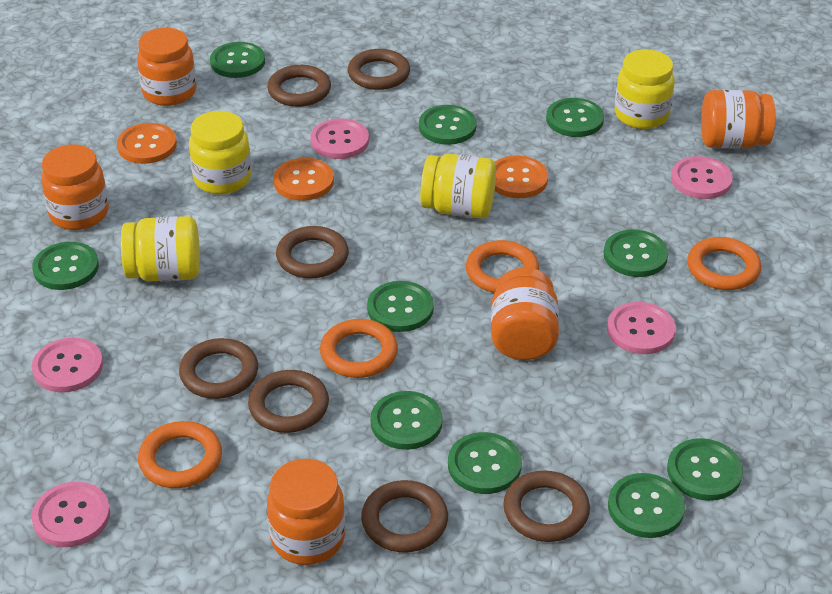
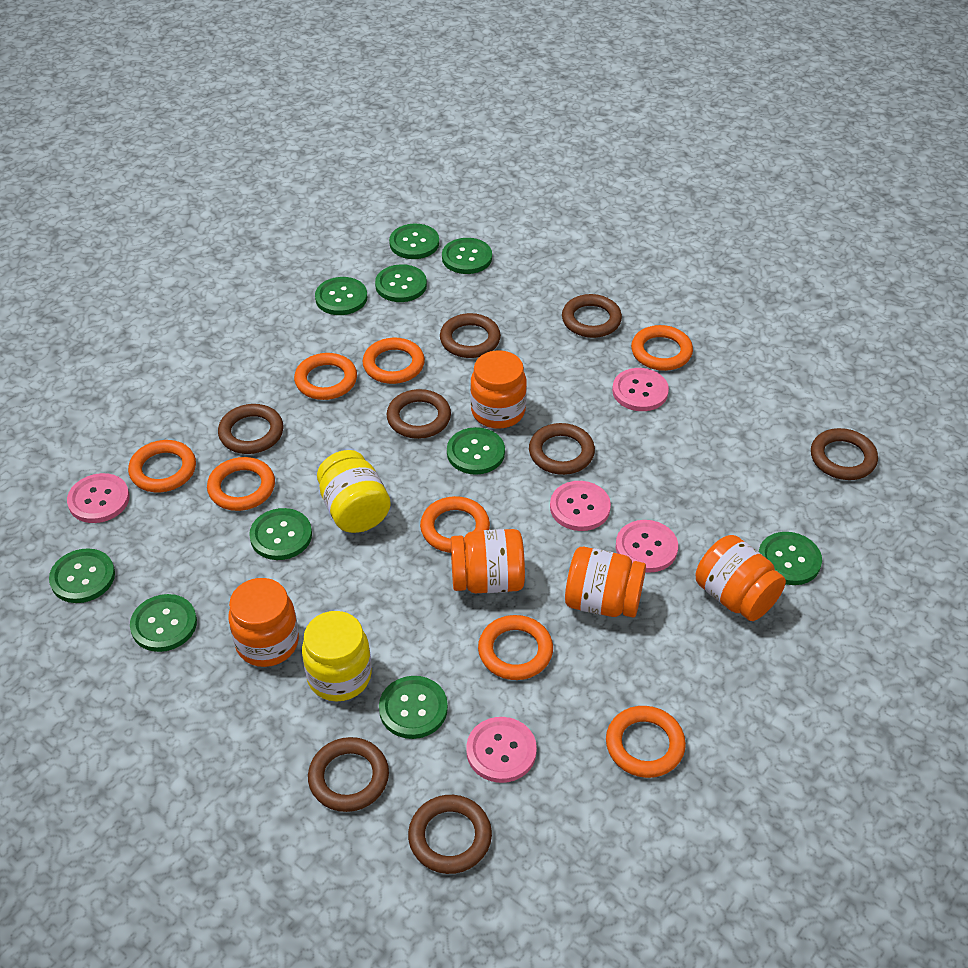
brown ring: [179,338,258,399] [248,370,329,433] [267,65,331,107] [276,226,349,278] [348,49,410,90] [361,480,448,552] [503,471,590,542] = 7 -> [218,404,283,454] [308,737,389,812] [387,389,451,439] [408,795,492,874] [440,313,501,358] [529,423,595,475] [562,294,622,338] [811,428,878,480] = 8
orange button: [117,123,177,164] [273,158,334,201] [495,156,548,198] = 3 -> none = 0
orange ring: [138,421,222,488] [320,319,398,378] [466,240,539,293] [687,237,761,290] = 4 -> [128,440,196,492] [207,457,275,511] [294,353,357,400] [362,338,425,384] [420,496,490,553] [478,615,553,680] [606,706,686,778] [631,325,693,371] = 8
yellow jar: [121,216,200,282] [189,111,251,195] [420,154,496,218] [615,49,675,129] = 4 -> [302,611,372,702] [317,450,391,533] = 2

